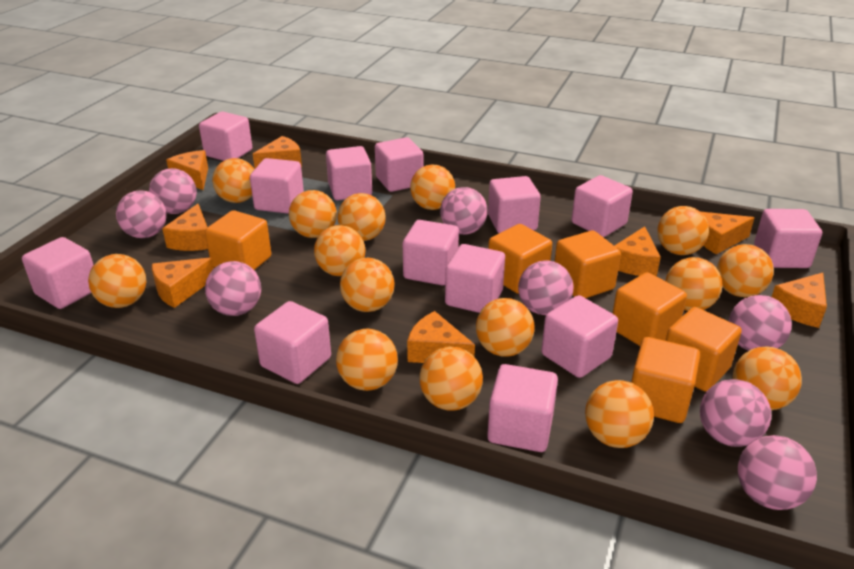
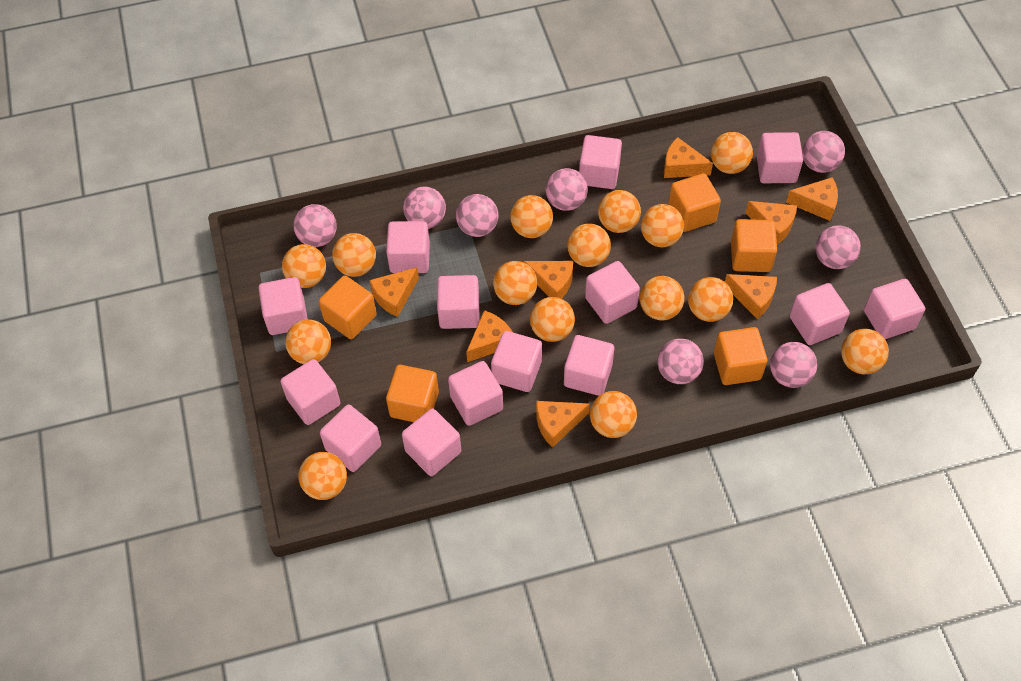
orange cube: [205,210,271,270] [488,224,552,294] [555,230,621,298] [612,272,687,346] [631,337,700,423] [666,307,742,392] = 6 -> [319,276,377,339] [386,365,439,422] [668,173,721,232] [714,327,768,385] [731,219,777,272] = 5
pink cube: [22,237,94,309] [199,112,252,161] [250,158,304,214] [254,301,331,384] [326,146,372,200] [375,137,423,192] [403,220,459,286] [445,244,505,313] [487,364,558,452] [488,176,541,233] [541,295,618,378] [572,175,633,237] [754,209,822,268] = 13 -> [258,277,308,335] [280,359,341,425] [320,404,381,472] [386,221,430,273] [402,408,461,476] [437,275,480,329] [448,361,503,426] [491,331,542,392] [564,335,614,396] [579,135,622,189] [585,261,640,324] [757,132,803,183] [790,283,850,345] [864,279,925,339] = 14

